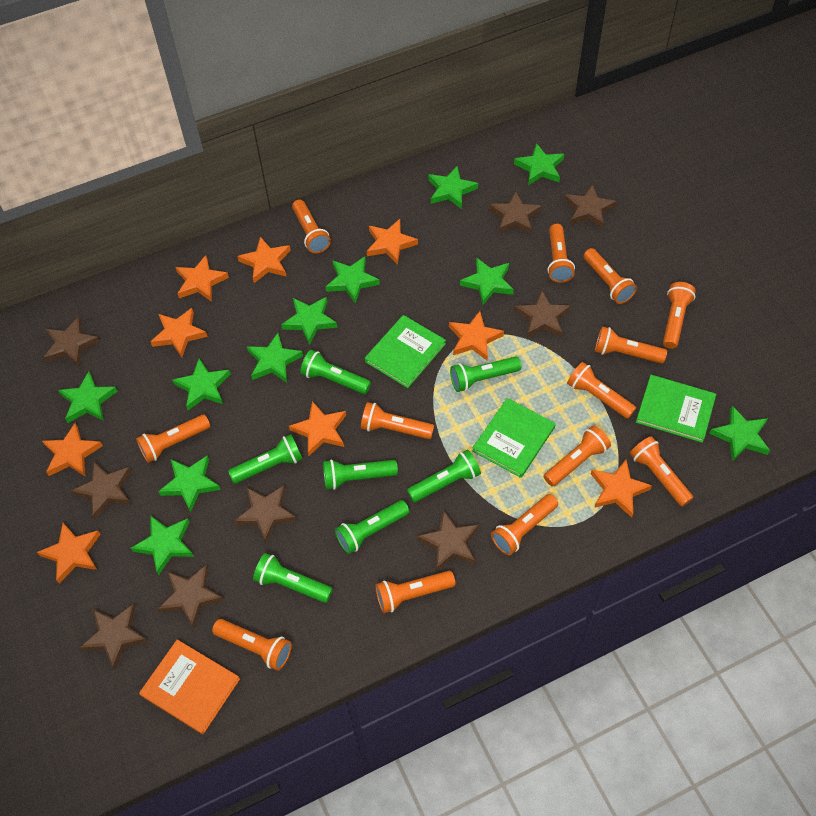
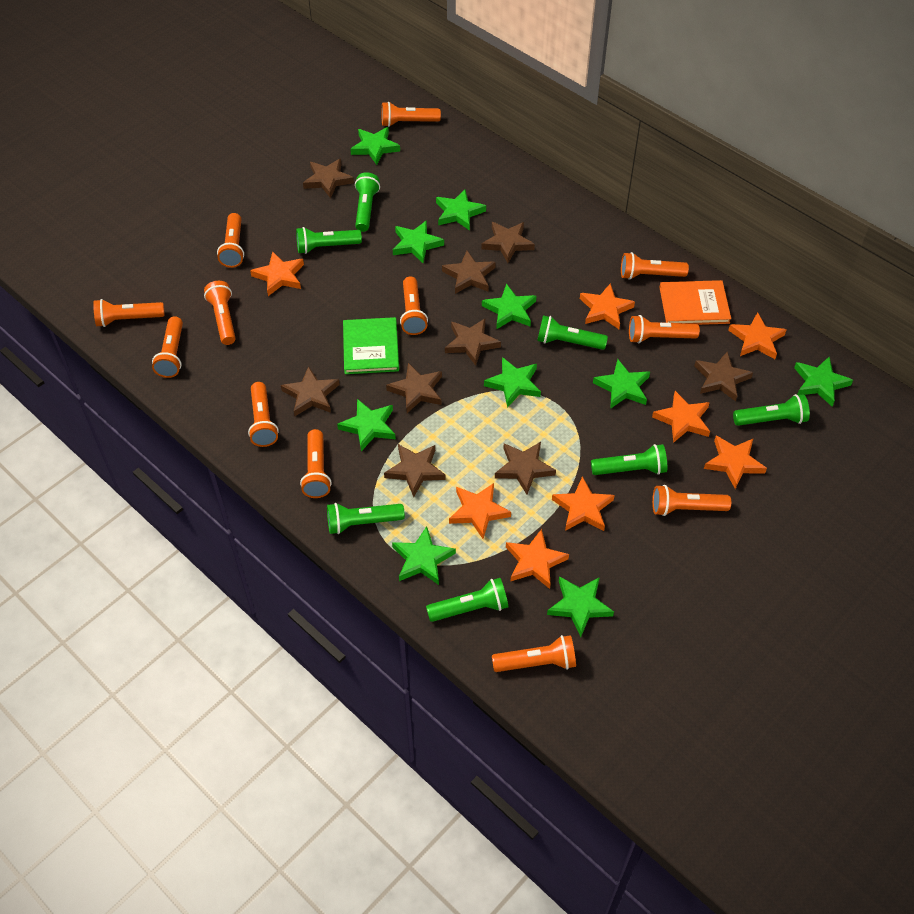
green book: [365,315,446,388] [472,398,555,478] [636,375,716,443] = 3 -> [343,317,399,374] = 1
green star: [58,371,118,423] [131,515,194,575] [158,455,221,513] [172,359,231,410] [247,333,303,383] [281,297,338,345] [326,257,380,304] [428,166,478,209] [460,257,514,305] [514,143,564,185] [709,406,770,461] = 11 -> [337,399,396,451] [350,127,400,165] [392,526,456,585] [393,220,444,263] [436,189,486,231] [482,284,536,330] [484,357,541,408] [547,576,614,637] [593,359,650,409] [794,356,853,406] = 10
orange flashlight: [136,414,210,463] [212,619,292,671] [292,199,331,254] [361,402,434,439] [375,571,456,613] [491,494,558,555] [544,425,611,487] [548,224,575,283] [567,362,636,419] [584,248,637,304] [595,326,667,363] [630,436,693,507] [663,282,696,349] = 13 -> [93,299,165,327] [152,316,183,378] [204,281,236,345] [217,213,244,268] [248,382,279,447] [300,429,331,498] [382,102,441,127] [400,276,428,335] [492,635,576,672] [621,252,689,280] [629,315,700,343] [652,485,731,516] = 12
orange star: [37,523,101,584] [42,423,103,476] [151,308,208,357] [175,255,229,302] [237,237,291,283] [289,401,346,456] [367,219,418,265] [449,311,504,361] [591,459,652,518] = 9 -> [250,251,304,296] [449,483,511,539] [506,529,569,589] [552,476,615,531] [580,283,635,329] [652,391,710,443] [704,436,767,489] [728,312,786,359] = 8

